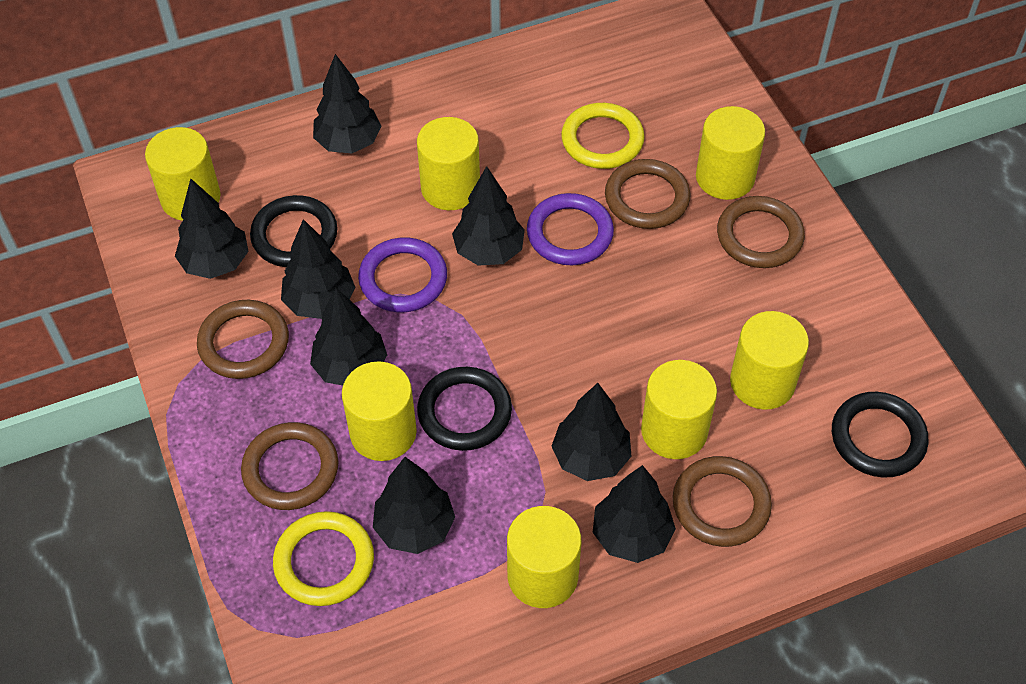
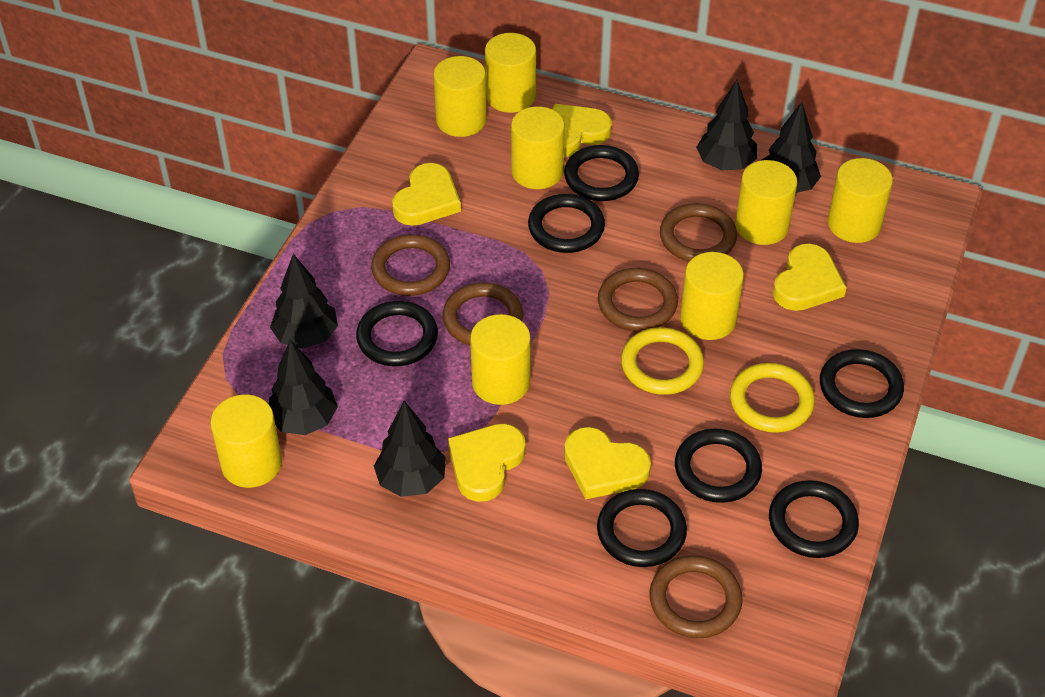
black ring: [250,195,337,267] [417,367,512,451] [832,392,928,478] = 3 -> [356,301,438,366] [528,194,605,253] [564,145,639,201] [597,489,687,567] [675,429,762,503] [769,480,859,558] [820,349,904,418] = 7
black tree: [175,178,249,279] [281,219,355,319] [310,288,387,386] [313,54,381,154] [373,457,455,554] [452,166,525,266] [551,383,632,481] [593,465,676,563] = 8 -> [269,340,338,435] [270,254,338,349] [374,401,446,497] [696,80,757,170] [761,102,821,193] = 5
purple ring: [358,237,447,312] [527,193,614,265] = 2 -> none = 0
yellow cylinder: [145,127,220,221] [342,361,417,461] [417,117,480,210] [507,506,581,608] [641,360,717,459] [696,106,765,200] [730,311,809,410] = 7 -> [210,394,282,488] [433,56,487,137] [470,314,531,405] [485,33,536,113] [511,106,565,189] [680,252,744,340] [735,160,798,245] [828,158,893,243] = 8
yellow heart: none = 0 -> [392,163,461,226] [448,424,526,502] [552,104,612,158] [564,427,651,499] [773,244,847,311] = 5

